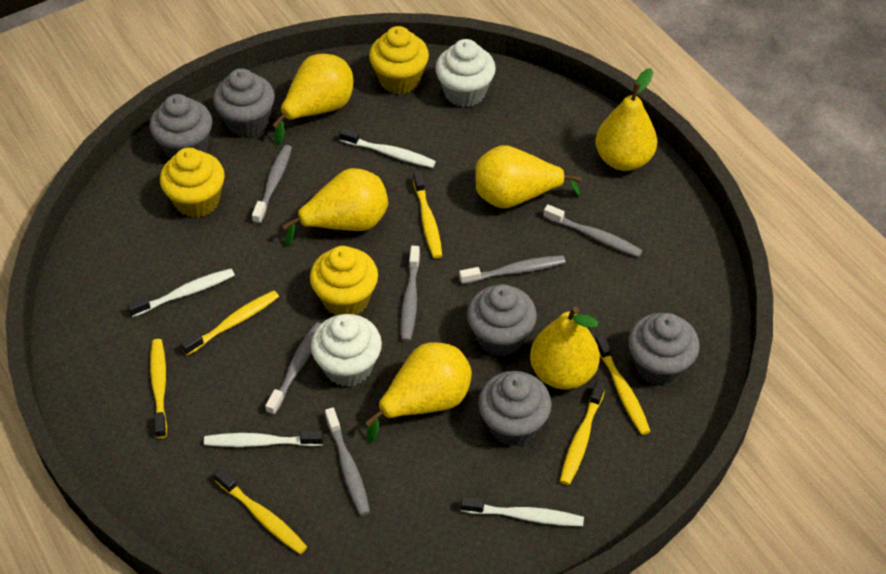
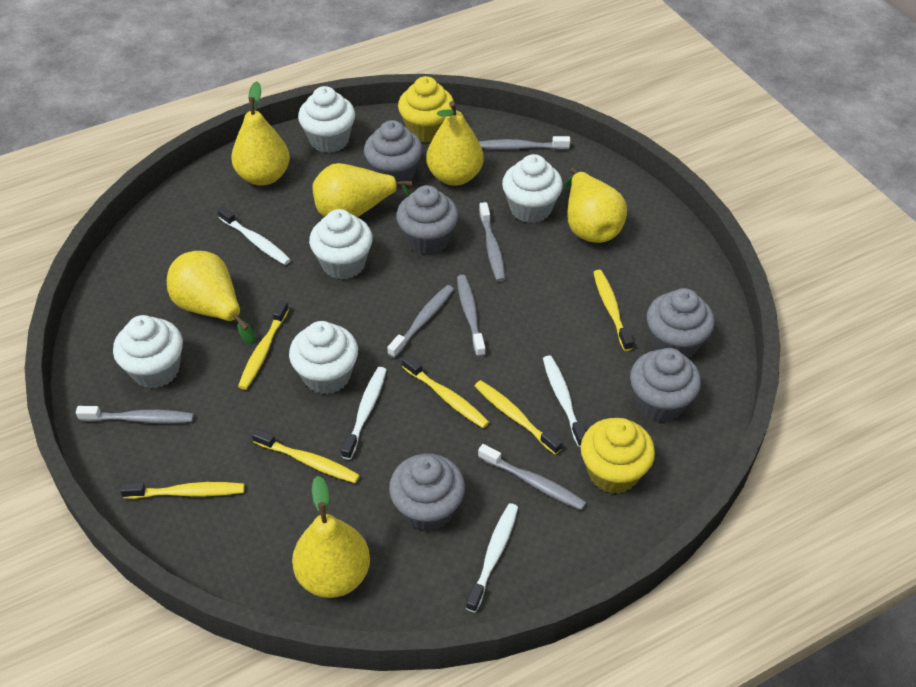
white cupcake: [311,314,382,387] [435,39,496,107] = 2 -> [113,315,183,388] [289,321,358,395] [298,86,355,153] [309,209,373,280] [502,154,563,223] = 5
yellow cupcake: [160,148,225,218] [310,246,378,316] [369,26,429,94] = 3 -> [398,76,453,143] [581,418,655,494] = 2

